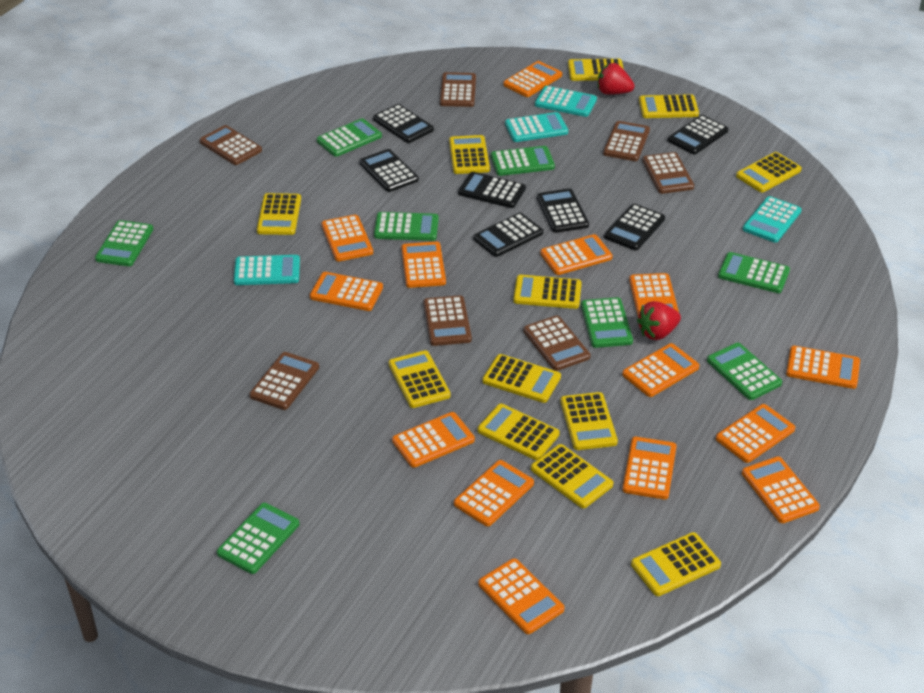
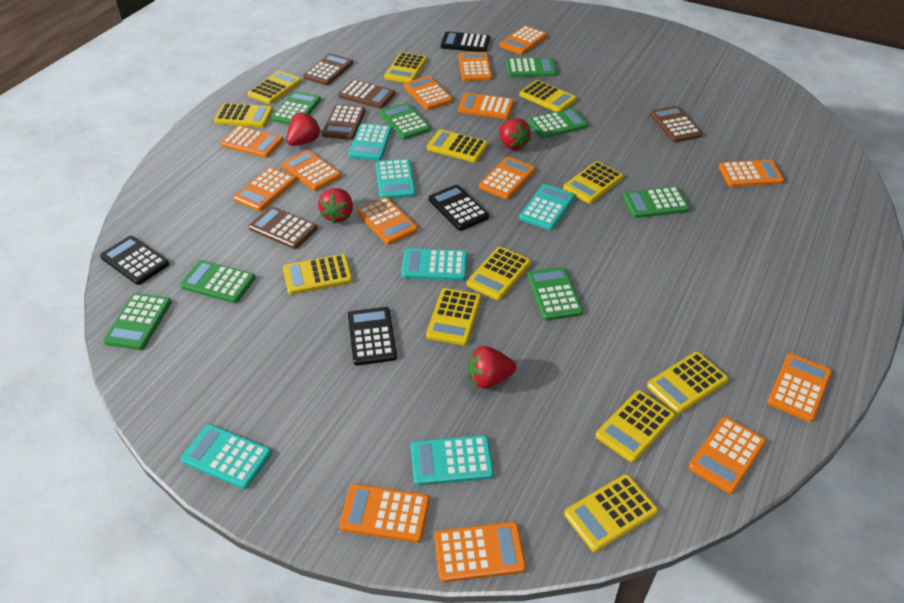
black calculator: [359,149,418,192] [373,104,434,143] [458,172,526,208] [473,213,543,257] [537,188,589,233] [604,204,665,250] [667,115,729,154] = 7 -> [100,236,169,285] [348,307,397,365] [429,185,489,231] [441,31,490,52] = 4
brown calculator: [200,125,262,165] [249,352,319,410] [423,295,472,346] [440,72,476,107] [523,315,591,371] [603,121,650,161] [642,152,694,194] = 7 -> [249,206,318,249] [303,53,353,85] [322,105,365,140] [338,80,396,109] [650,106,702,142] = 5
red strawberry: [598,63,635,95] [637,301,681,340] = 2 -> [286,112,321,146] [318,188,353,223] [468,346,516,389] [499,118,531,150] = 4
turquoise calculator: [234,255,300,285] [505,112,568,142] [535,86,597,117] [743,196,802,243] = 4 -> [181,424,272,489] [349,123,392,160] [376,159,416,199] [401,248,467,281] [411,435,494,486] [519,184,575,230] = 6

